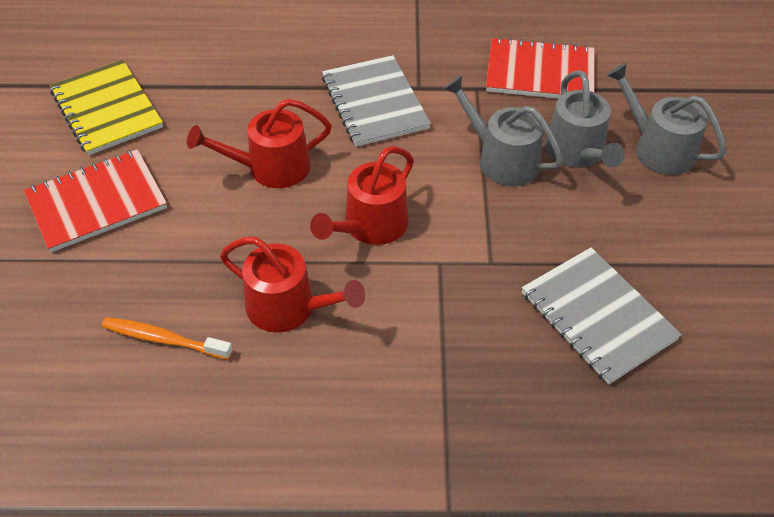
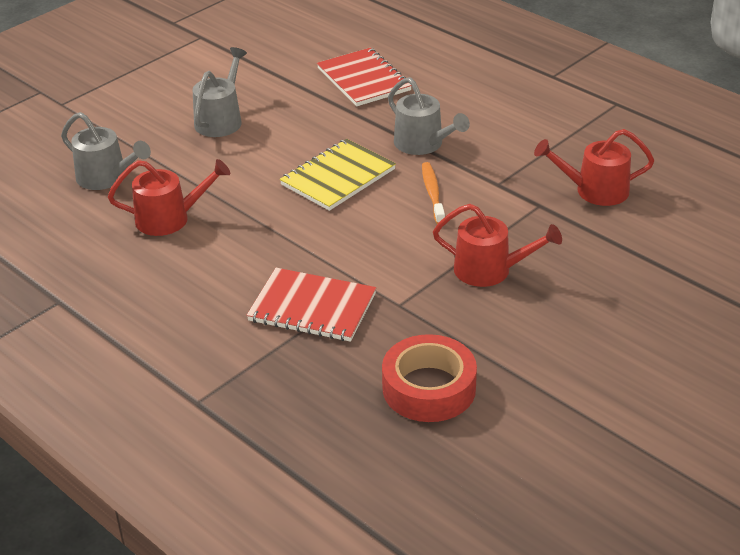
grey notebook: [322,55,431,147] [522,247,682,385] = 2 -> none = 0
red tape: none = 0 -> [382,334,477,422] = 1

